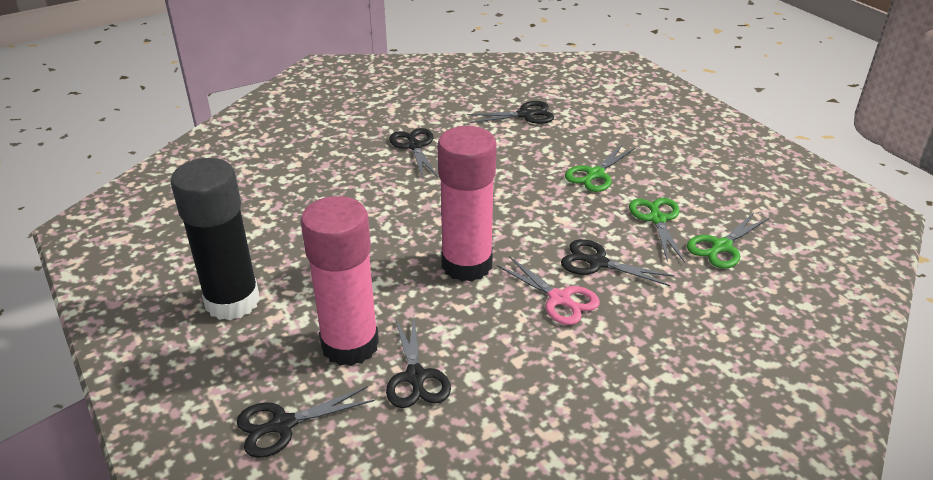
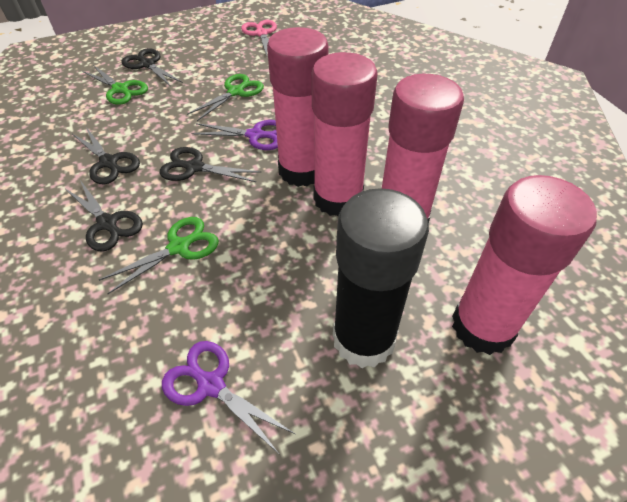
black scissors: [237,386,374,458] [386,316,451,408] [389,128,438,178] [467,101,554,124] [561,239,674,286] = 5 -> [65,180,143,252] [73,127,140,185] [122,48,183,87] [159,147,262,182] = 4
pink glue stick: [301,196,379,366] [437,126,497,282] = 2 -> [267,27,329,187] [311,52,377,216] [382,74,464,222] [452,175,597,355] = 4
purple scissors: none = 0 -> [162,341,295,455] [191,120,278,150] = 2

